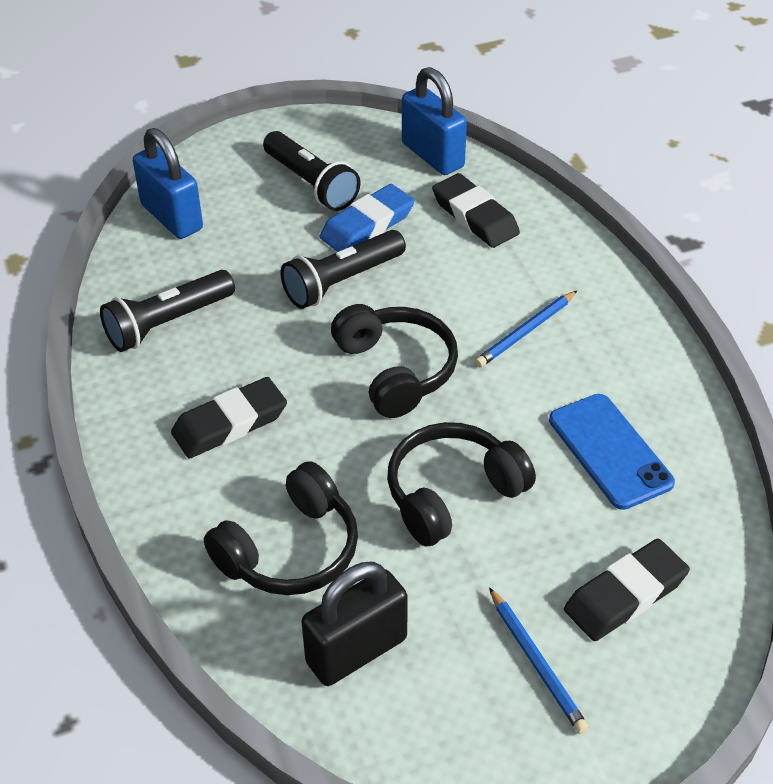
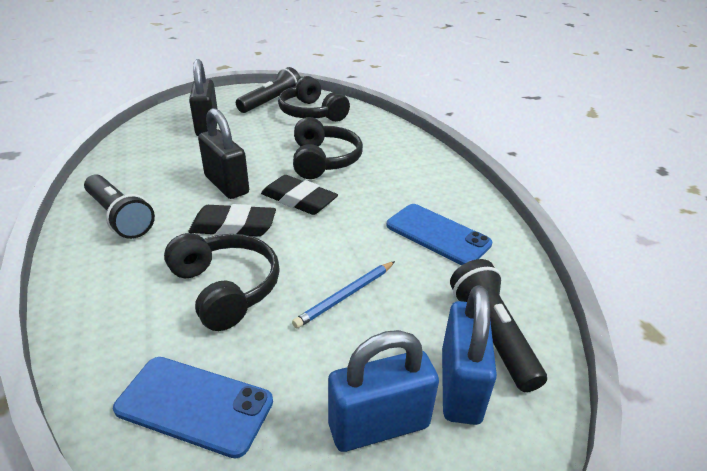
black eraser: [171,377,287,459] [432,173,520,248] [564,538,690,641] = 3 -> [189,204,276,237] [261,175,338,215] = 2
black padlock: [302,561,408,686] = 1 -> [189,59,217,136] [198,108,249,199] = 2
blue eraser: [320,184,415,252] = 1 -> none = 0
blue pencil: [475,291,577,367] [489,587,589,734] = 2 -> [292,261,395,328] = 1
blue phone: [549,394,675,510] = 1 -> [113,357,273,459] [386,204,492,266] = 2

